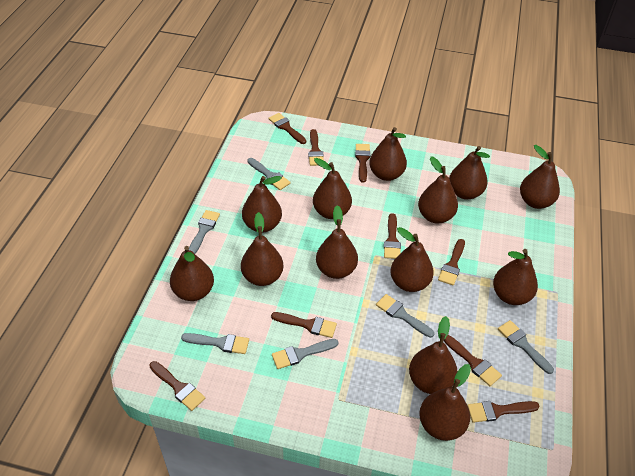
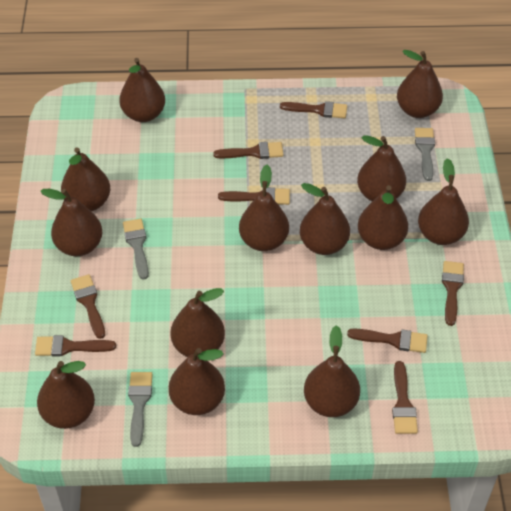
brown brush: [149,361,205,411] [268,113,306,144] [271,312,337,338] [308,129,324,166] [355,144,370,183] [384,213,401,259] [438,239,465,286] [444,335,502,386] [468,401,540,423] = 9 -> [35,335,116,356] [71,274,105,339] [213,142,284,159] [218,187,290,205] [280,101,347,118] [347,329,428,353] [392,361,418,434] [442,261,464,326] = 8
grey brush: [181,333,249,354] [189,210,220,254] [247,158,291,190] [272,339,339,369] [376,294,434,338] [498,320,554,374] = 6 -> [123,219,149,279] [128,372,153,447] [415,128,435,181] = 3

